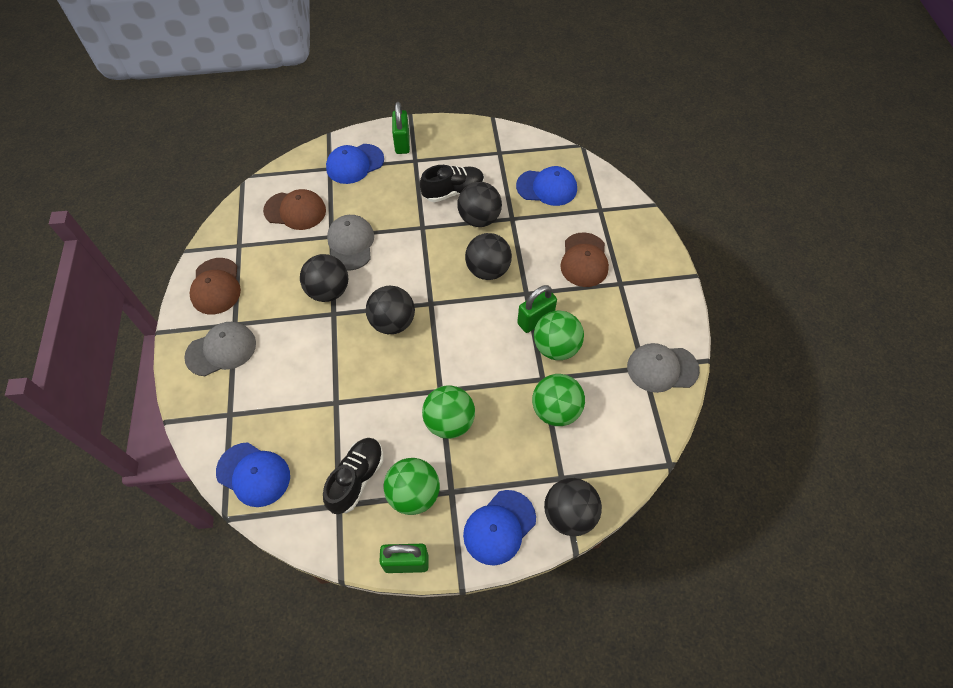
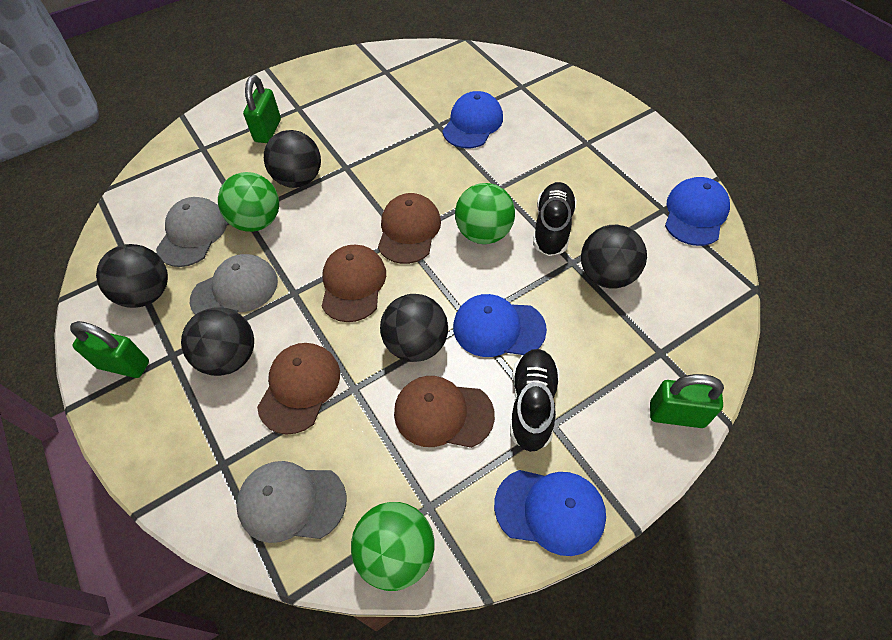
brown cap: [190,258,241,315] [263,189,326,230] [560,233,609,287] = 3 -> [257,343,340,435] [322,245,386,322] [378,193,441,264] [394,376,495,448] = 4
green ball: [383,458,440,515] [422,385,475,439] [532,374,585,426] [534,310,584,360] = 4 -> [218,172,279,232] [351,502,435,591] [455,183,515,244] = 3

